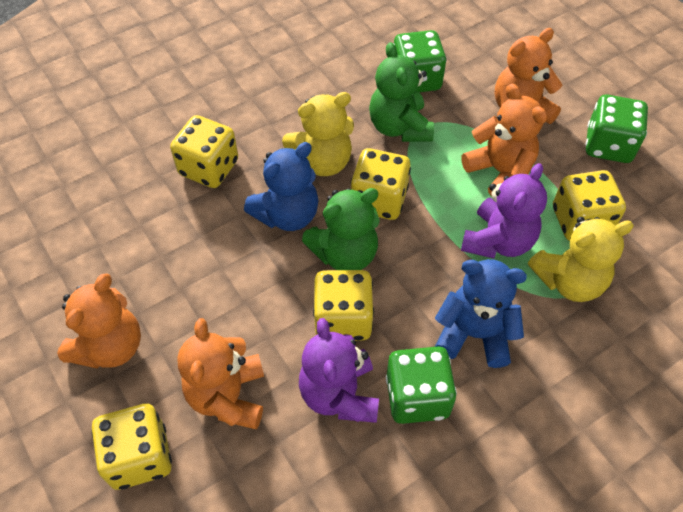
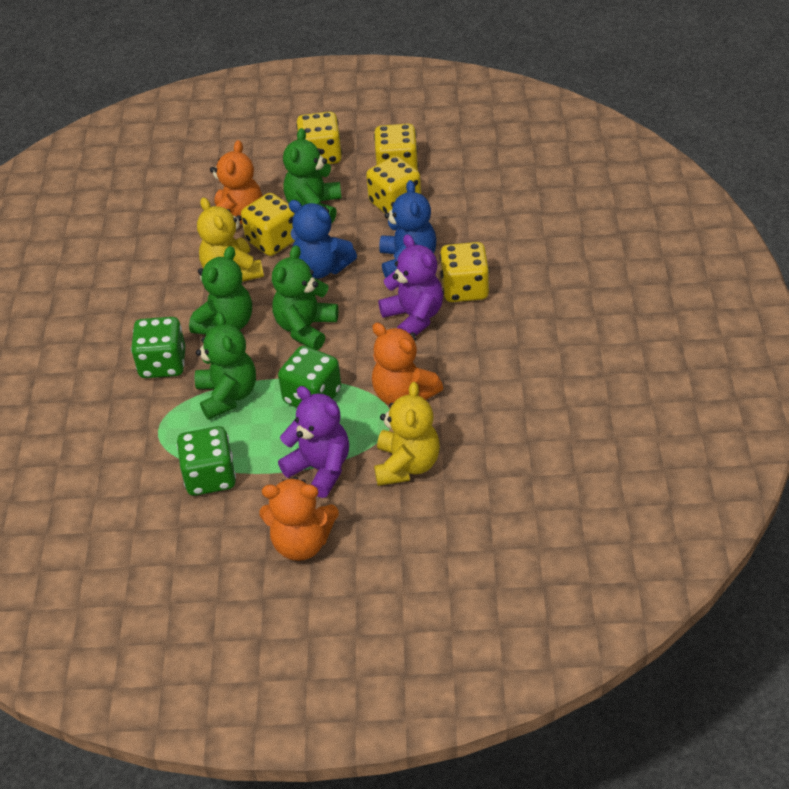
green teddy bear: [302,188,380,270] [369,42,434,142] = 2 -> [189,246,252,335] [195,312,256,420] [272,245,338,350] [283,128,342,224] = 4
orange teddy bear: [57,273,141,369] [177,318,264,429] [461,84,547,197] [495,28,563,124] = 4 -> [210,140,262,224] [259,477,339,561] [372,323,443,405] = 3

